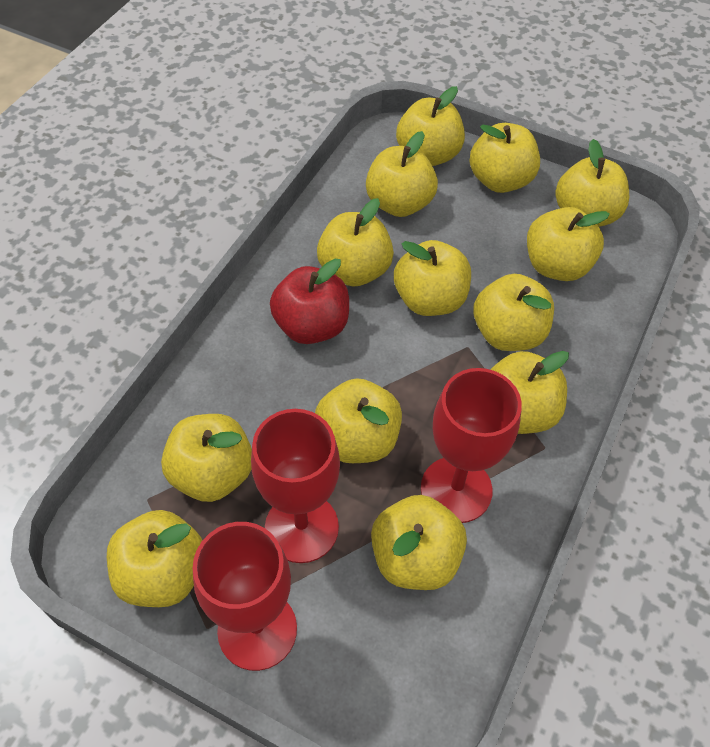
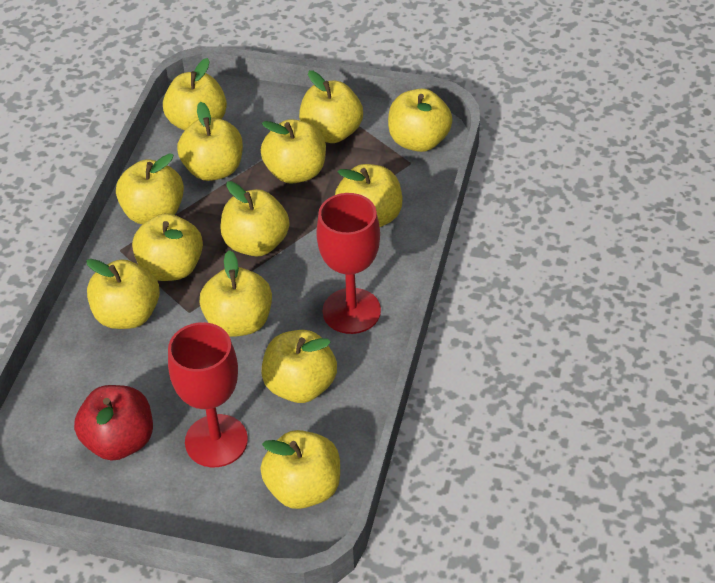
red goblet: [193,522,297,671] [251,409,340,563] [421,368,522,523] = 3 -> [168,322,248,467] [316,193,381,334] = 2

